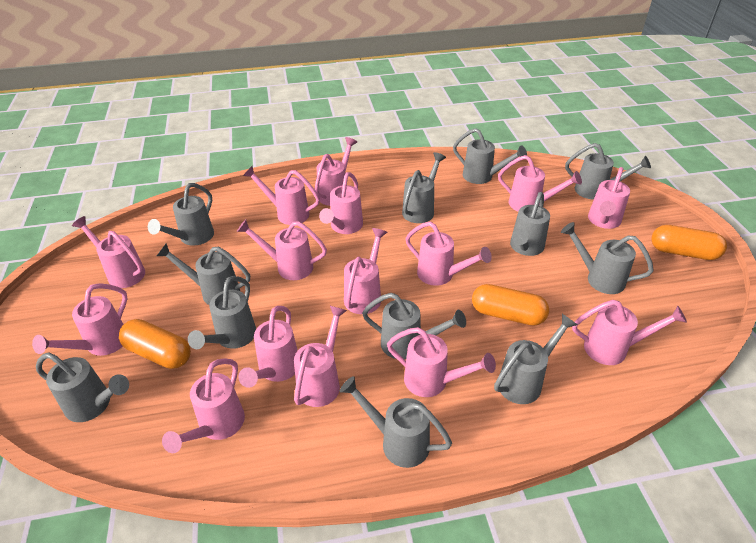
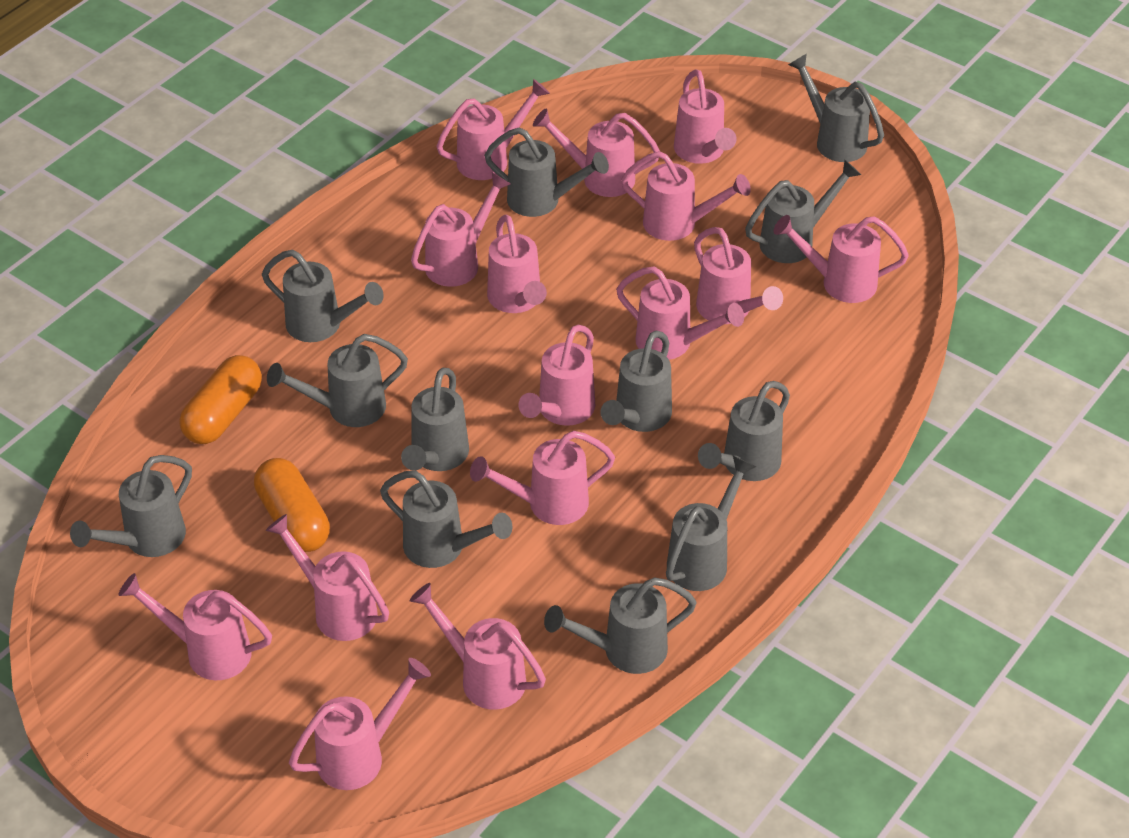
orange capsule: [119,319,191,369] [472,284,549,326] [651,225,727,260] = 3 -> [179,355,262,444] [254,458,330,552] = 2

